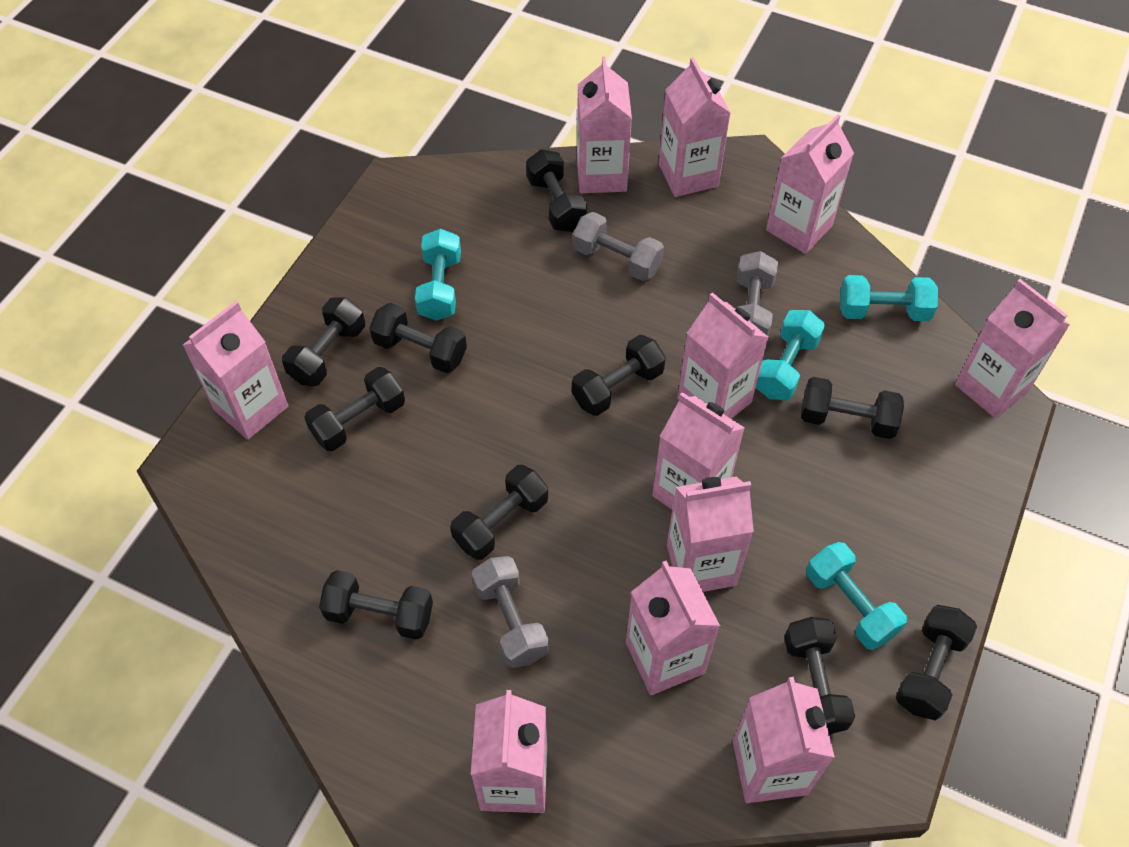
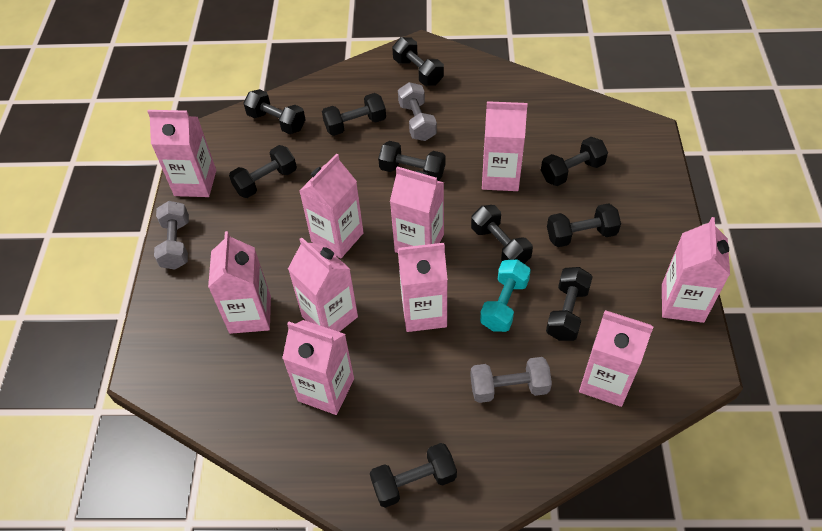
pink carton: [183,301,288,440] [471,690,547,813] [577,56,632,193] [626,561,720,695] [652,392,745,510] [659,57,731,197] [667,476,754,592] [678,292,768,419] [733,677,835,803] [766,114,854,254] [955,279,1070,418] = 11 -> [147,110,216,197] [208,231,271,334] [282,320,354,415] [288,237,358,332] [299,153,364,258] [390,166,444,253] [398,243,448,332] [482,101,528,191] [579,310,654,407] [662,217,730,323] = 10
turquoise dumbbell: [415,229,461,321] [756,310,825,400] [806,542,907,650] [840,275,938,321] = 4 -> [480,260,531,332] = 1

